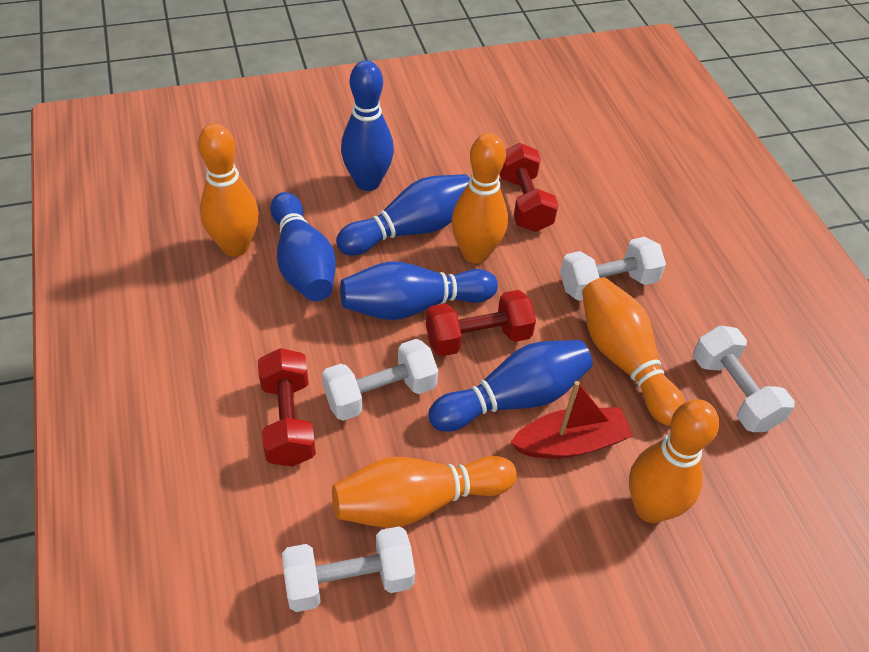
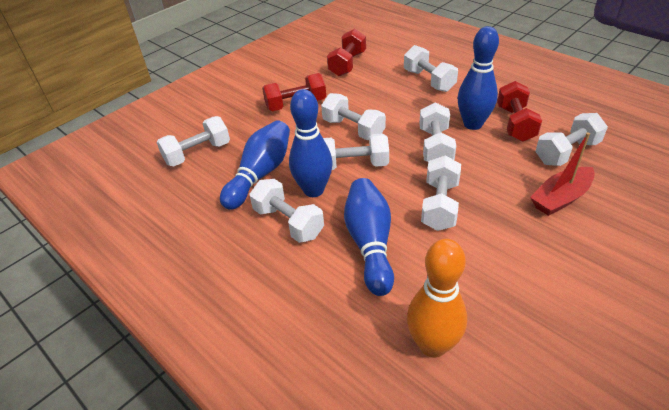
blue bowling pin: [270,192,336,301] [336,174,470,256] [340,261,498,320] [341,60,394,191] [428,340,593,432] = 5 -> [220,120,290,210] [289,89,333,197] [344,178,394,296] [458,26,499,130] = 4
orange bowling pin: [198,123,259,257] [332,456,517,528] [452,133,508,264] [582,277,685,426] [629,399,719,523] = 5 -> [407,239,467,358] = 1
white dumbbell: [282,526,415,612] [322,339,438,421] [560,237,666,301] [693,325,795,432] = 4 -> [156,116,230,166] [250,179,324,243] [321,93,386,140] [323,133,389,170] [404,45,458,92] [419,102,456,162] [421,155,461,231] [536,113,608,166] = 8

